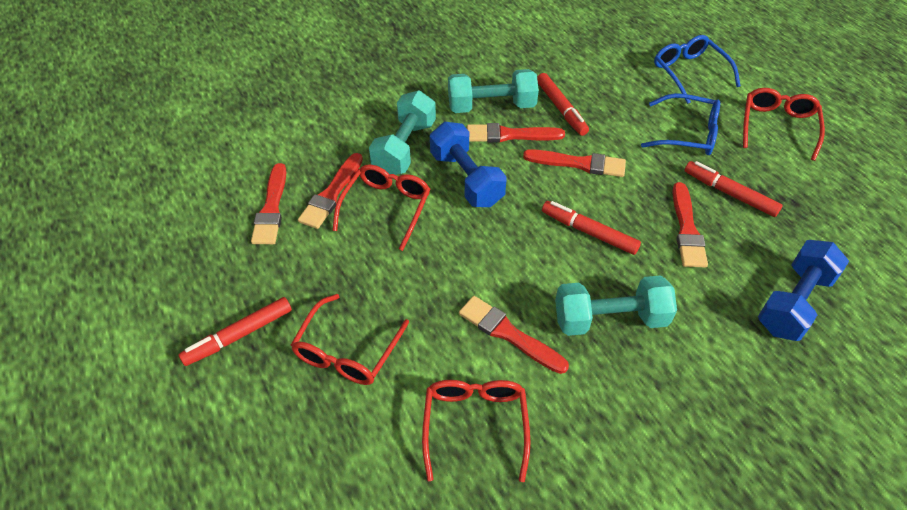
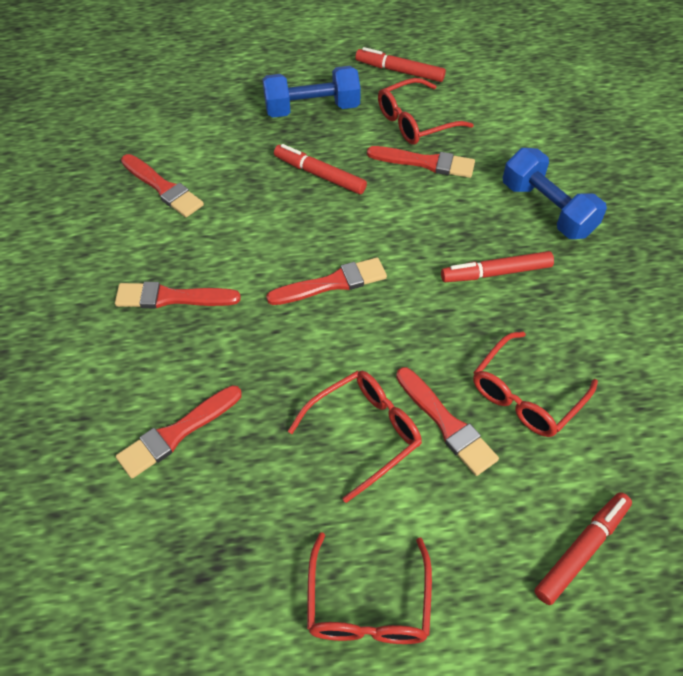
blue glasses: [641,93,720,155] [654,35,741,104] = 2 -> none = 0
turquoise dumbbell: [369,91,436,175] [448,69,539,113] [555,275,677,336] = 3 -> none = 0

